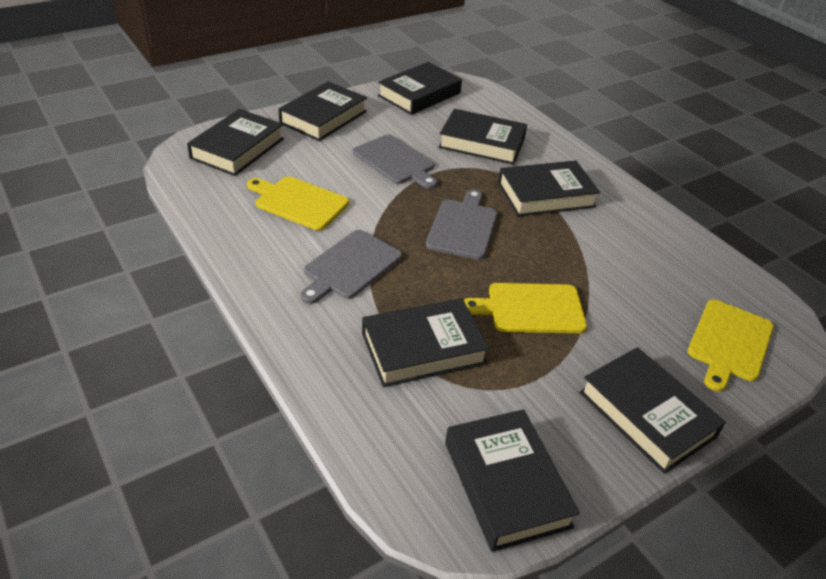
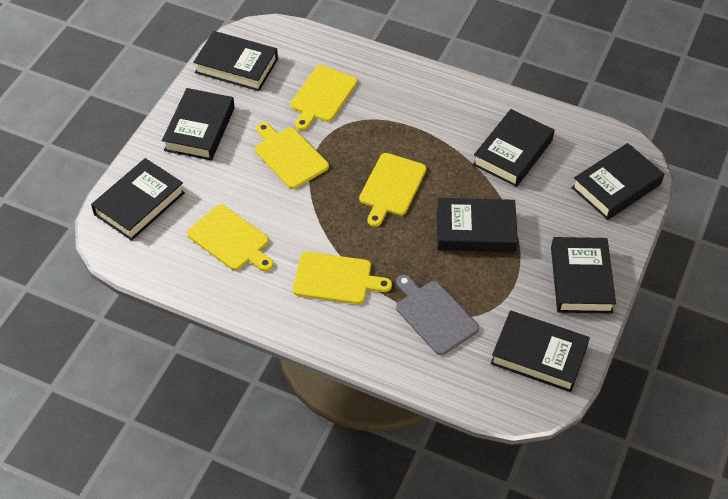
grey cutting board: [300,230,402,304] [353,134,437,189] [426,189,497,260] = 3 -> [396,275,479,355] = 1
yellow cutting board: [247,176,349,231] [464,283,587,333] [688,299,774,391] = 3 -> [187,205,274,272] [255,122,329,189] [290,65,357,130] [293,252,392,304] [359,153,427,227] = 5

